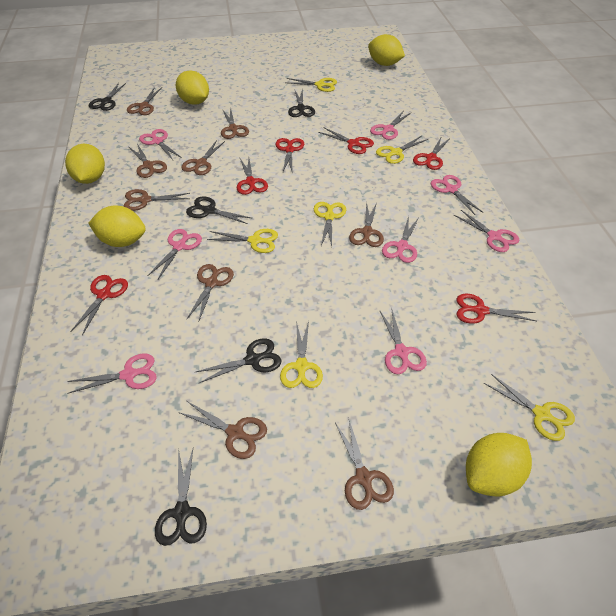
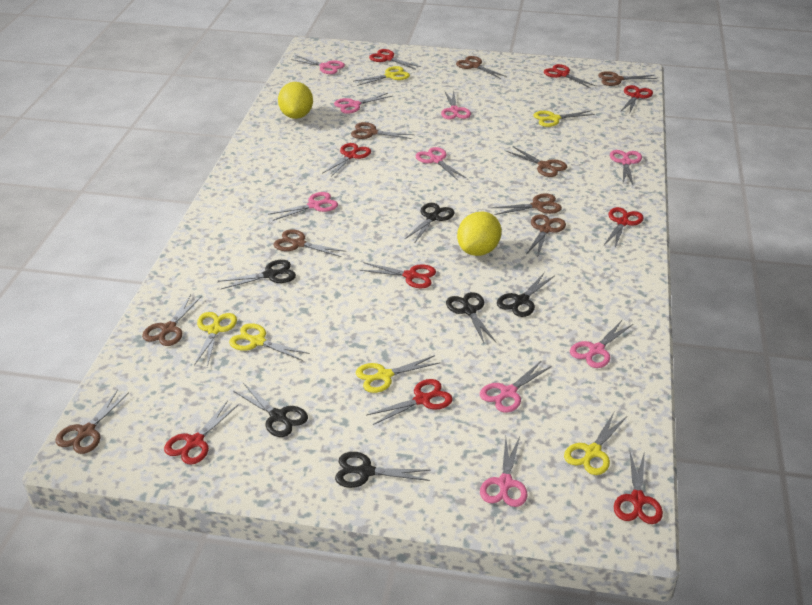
black scissors: [89,83,126,111] [155,448,207,546] [186,197,251,224] [196,338,281,383] [288,89,315,117] = 5 -> [218,260,296,289] [233,383,308,437] [335,452,431,488] [404,203,455,244] [446,292,496,343] [497,272,554,317] = 6
pink scissors: [67,353,157,394] [139,129,182,160] [147,229,202,279] [370,112,411,140] [379,307,427,374] [382,216,419,263] [431,175,484,215] [454,210,519,252] = 8 -> [268,192,338,221] [291,55,345,74] [334,93,392,114] [416,147,466,180] [441,90,471,119] [480,360,552,413] [480,437,528,507] [570,320,633,368] [610,150,642,185] = 9
red scissors: [70,275,128,335] [237,158,268,195] [275,138,304,172] [318,127,374,154] [413,136,450,170] [457,293,536,324] = 6 -> [164,400,239,465] [322,143,371,177] [360,262,436,288] [367,379,453,425] [369,49,421,69] [544,64,596,88] [604,207,644,248] [614,451,663,524] [620,85,653,115] = 9
yellow lemon: [65,144,105,184] [88,206,146,247] [176,70,209,105] [368,34,405,66] [466,433,532,497] = 5 -> [278,82,313,119] [457,211,501,256] = 2

